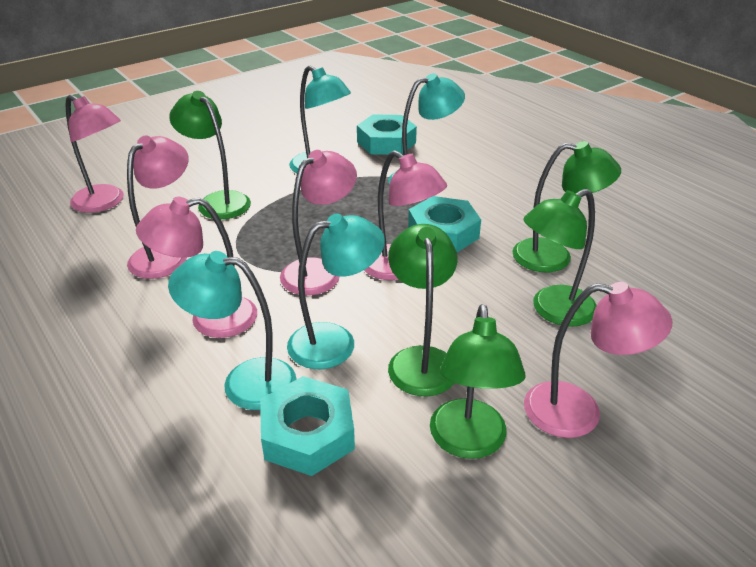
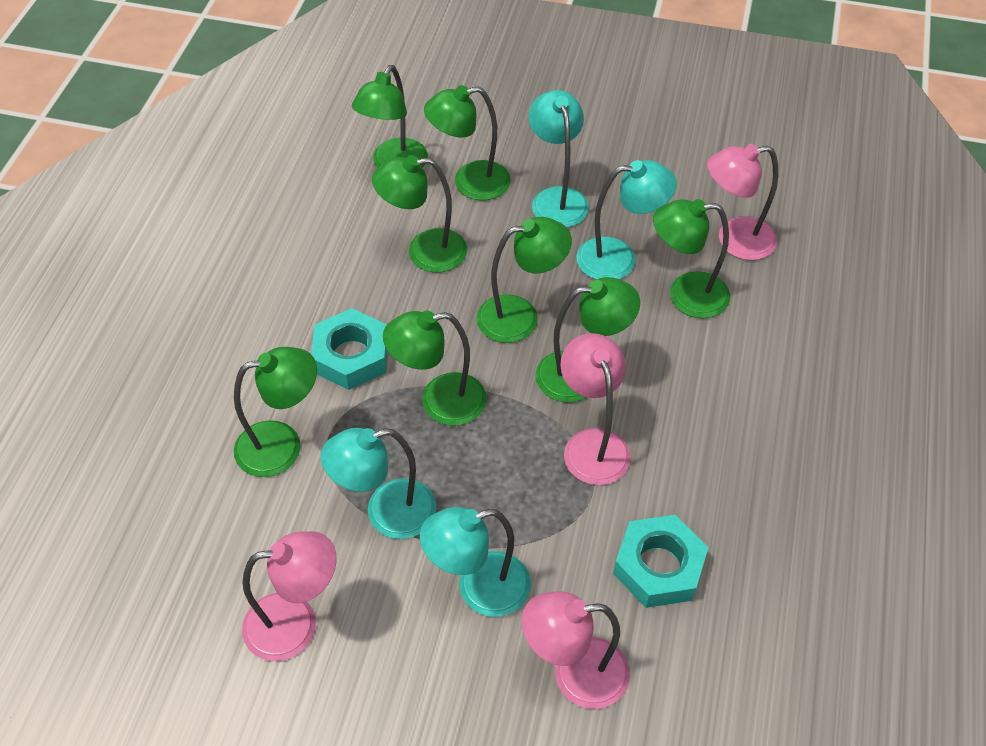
green lamp: [169,91,251,219] [388,224,457,396] [430,304,526,459] [512,141,621,272] [523,189,597,327] = 5 -> [234,347,317,477] [352,65,428,168] [372,155,467,273] [383,311,487,426] [424,85,511,201] [476,217,572,343] [536,277,640,402] [653,199,730,318] = 8
pink lamp: [65,95,124,213] [127,135,189,279] [136,197,257,338] [280,150,357,295] [364,150,447,280] [524,282,673,438] = 6 -> [242,531,337,661] [522,591,630,709] [560,333,631,485] [707,144,778,260] = 4
turquoise nut: [260,376,355,476] [357,114,417,155] [408,196,481,252] = 3 -> [311,308,388,390] [613,515,708,608] = 2

